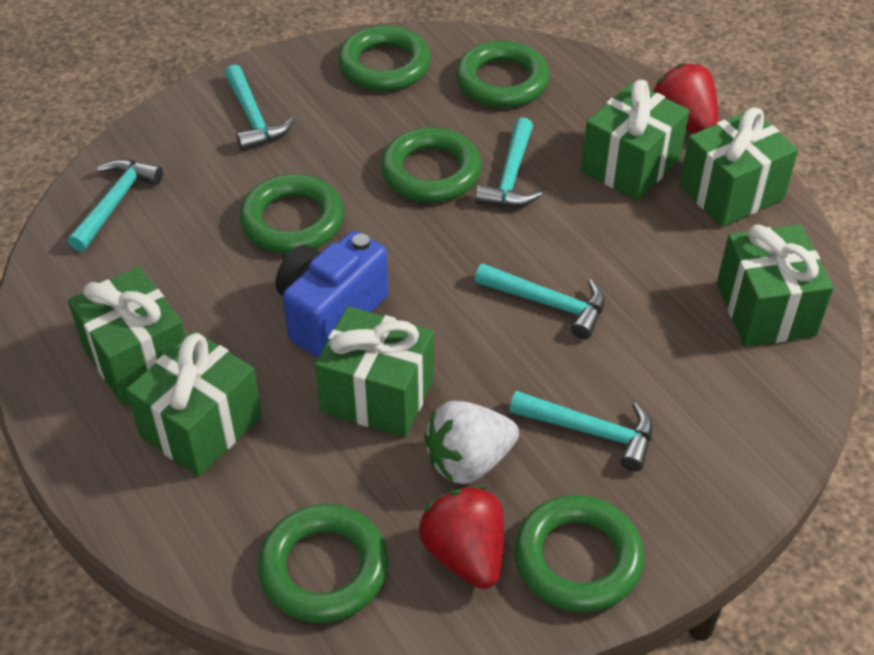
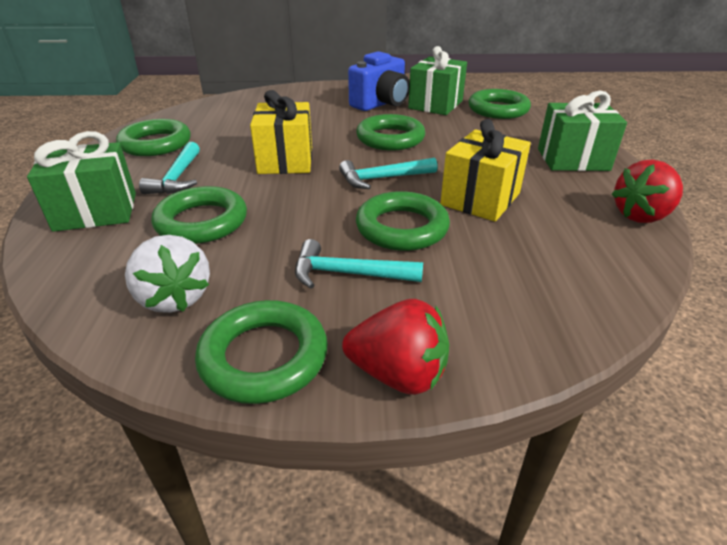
green gift: [68,267,185,405] [126,330,262,476] [315,306,434,437] [581,80,690,201] [679,107,798,227] [717,224,834,347] = 6 -> [27,131,136,232] [408,46,467,115] [538,91,627,171] = 3
turquoise hammer: [67,159,163,252] [225,65,294,151] [475,117,542,207] [475,263,605,339] [510,391,653,471] = 5 -> [139,142,200,194] [295,239,423,289] [339,158,438,189] = 3
yellow gift: none = 0 -> [250,90,312,174] [440,119,531,222] = 2

